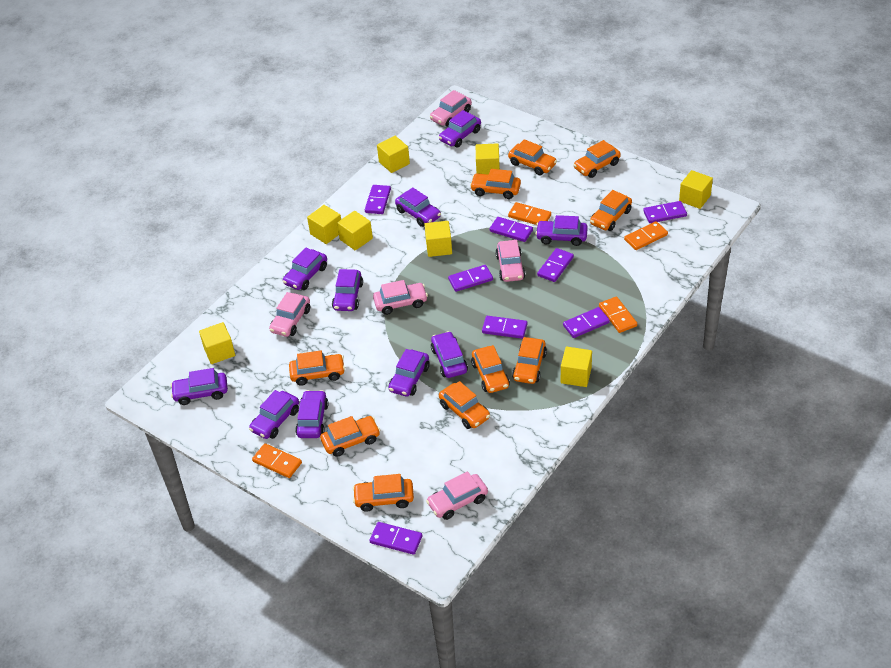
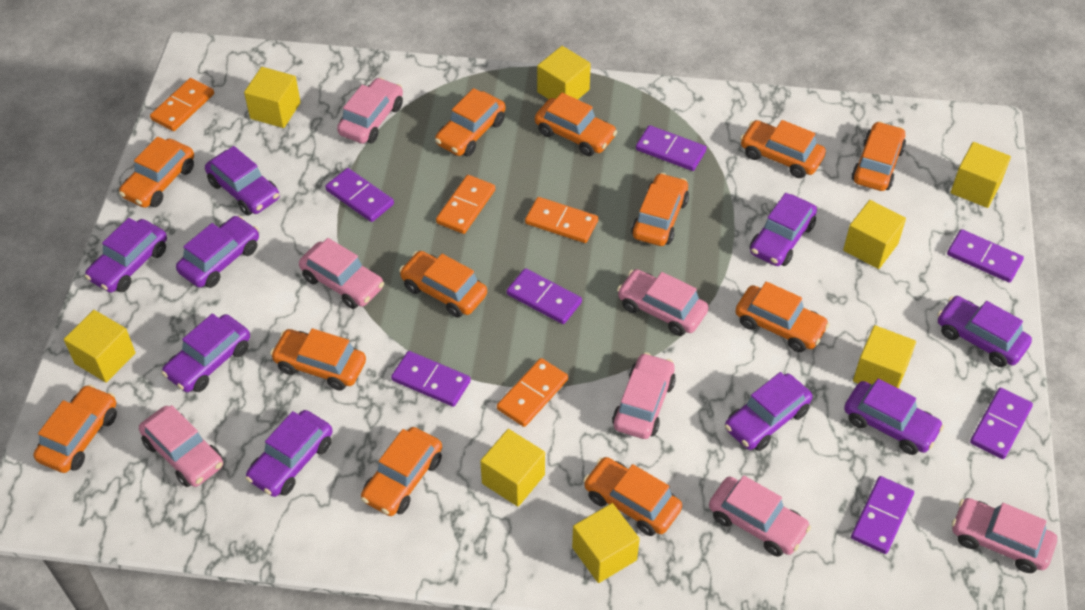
orange car: [289,350,345,386] [320,416,380,457] [353,474,414,512] [439,381,490,429] [470,169,521,199] [471,345,510,393] [508,139,557,175] [512,337,547,384] [573,140,621,178] [590,190,632,231] = 10 -> [34,384,117,473] [119,137,194,208] [270,328,366,391] [361,427,442,516] [399,251,487,318] [435,88,506,156] [535,93,617,156] [583,457,682,536] [631,173,689,246] [735,281,830,352] [740,120,826,178] [851,121,906,191] = 12
pink car: [269,292,310,337] [373,280,428,315] [426,472,488,520] [430,90,472,127] [495,240,525,282] = 5 -> [139,405,223,487] [299,238,384,309] [337,77,403,144] [612,352,676,439] [617,269,708,336] [709,475,811,557] [952,498,1057,573] = 7
purple car: [171,368,228,405] [249,390,299,439] [283,247,327,290] [295,390,329,438] [332,269,363,311] [388,349,430,396] [395,187,441,227] [431,331,468,378] [439,110,481,147] [535,215,588,246] = 10 -> [85,218,167,293] [161,314,250,392] [176,215,259,288] [205,146,280,215] [245,410,333,497] [725,372,813,451] [750,193,817,266] [844,379,944,455] [937,296,1032,367] = 9
purple domino: [365,185,391,214] [369,522,422,555] [448,265,493,292] [482,316,527,339] [489,217,533,242] [537,248,574,282] [563,307,610,338] [643,201,687,223] = 8 -> [325,168,394,222] [391,351,471,407] [506,268,582,324] [636,125,707,171] [851,476,914,554] [947,229,1024,283] [970,388,1033,459] = 7

